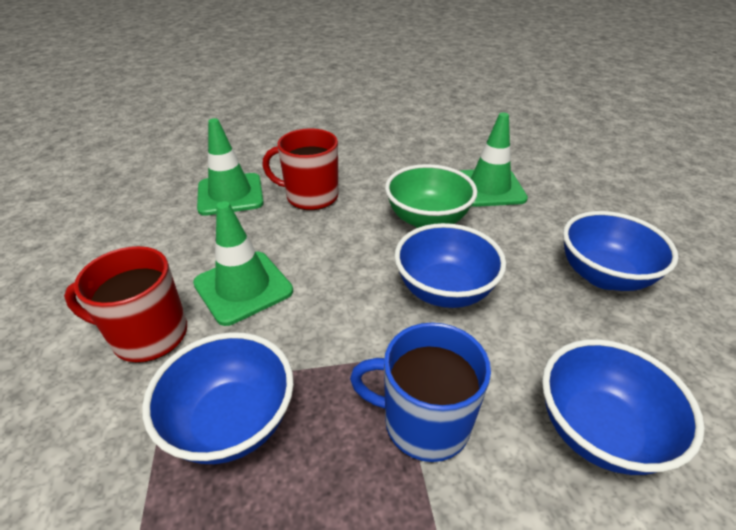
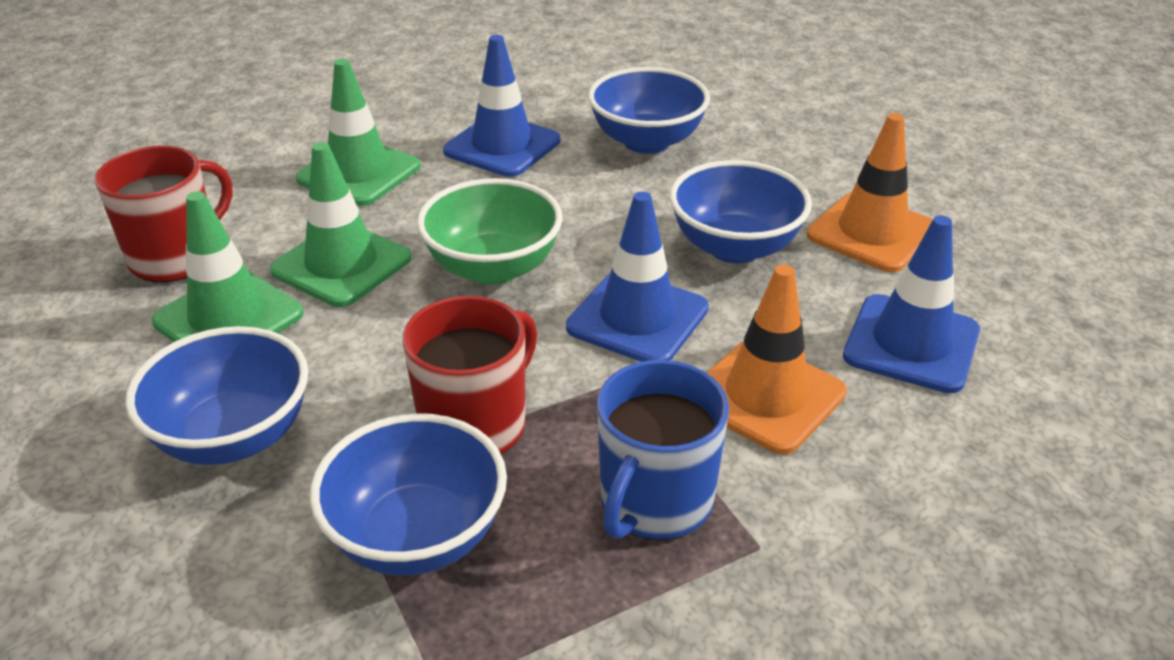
blue traffic cone: none = 0 -> [443,35,560,177] [566,192,709,362] [843,215,980,393] = 3
orange traffic cone: none = 0 -> [707,264,847,454] [807,113,933,272] = 2

